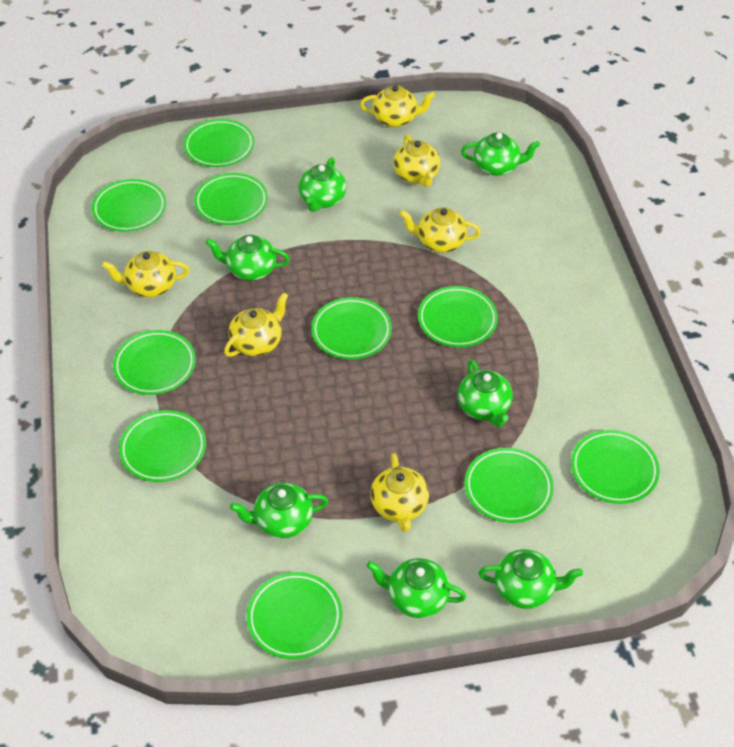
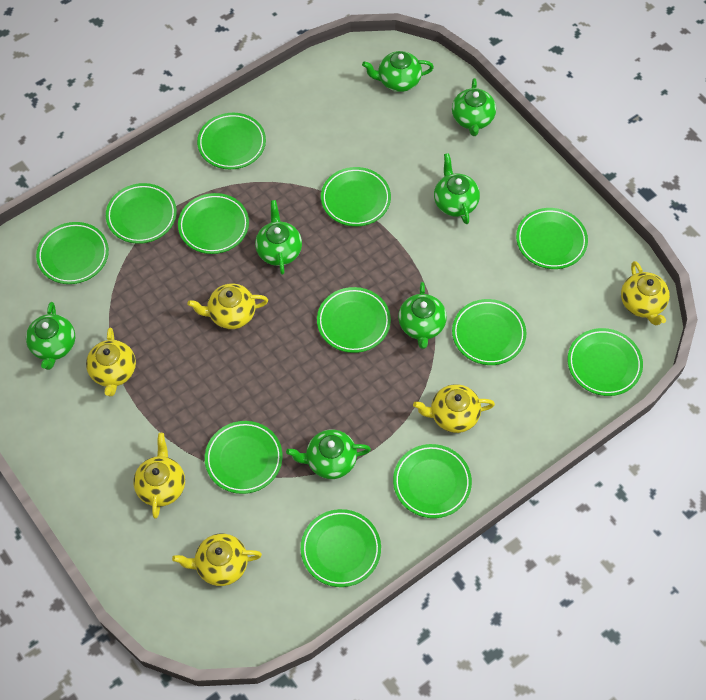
green plate: [92,179,166,232] [113,330,196,395] [119,410,206,482] [184,119,254,167] [194,173,268,225] [247,572,343,659] [311,297,392,360] [418,286,498,347] [464,448,554,523] [571,430,660,504] = 10 -> [36,222,109,284] [106,183,177,244] [178,193,249,254] [197,113,266,169] [205,421,283,494] [301,509,381,587] [317,287,391,353] [321,167,391,227] [393,444,472,518] [452,299,526,365] [516,208,588,269] [568,328,643,396] = 12

